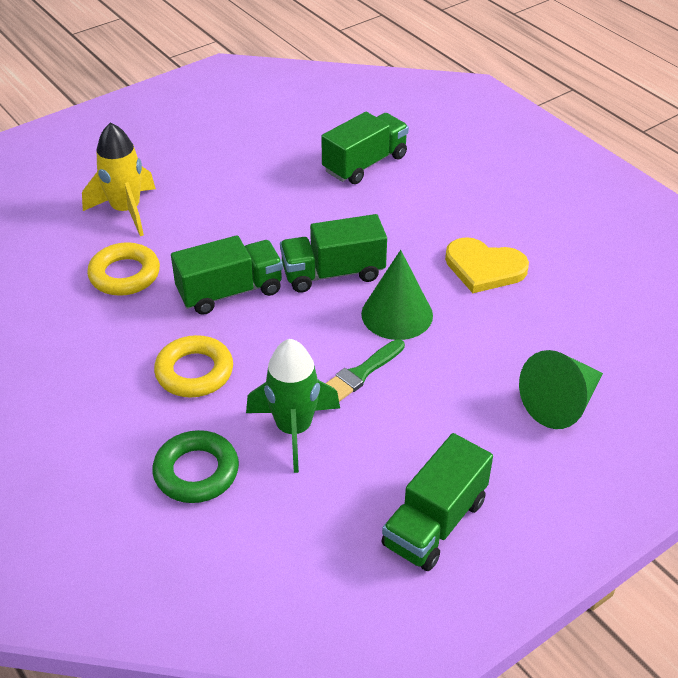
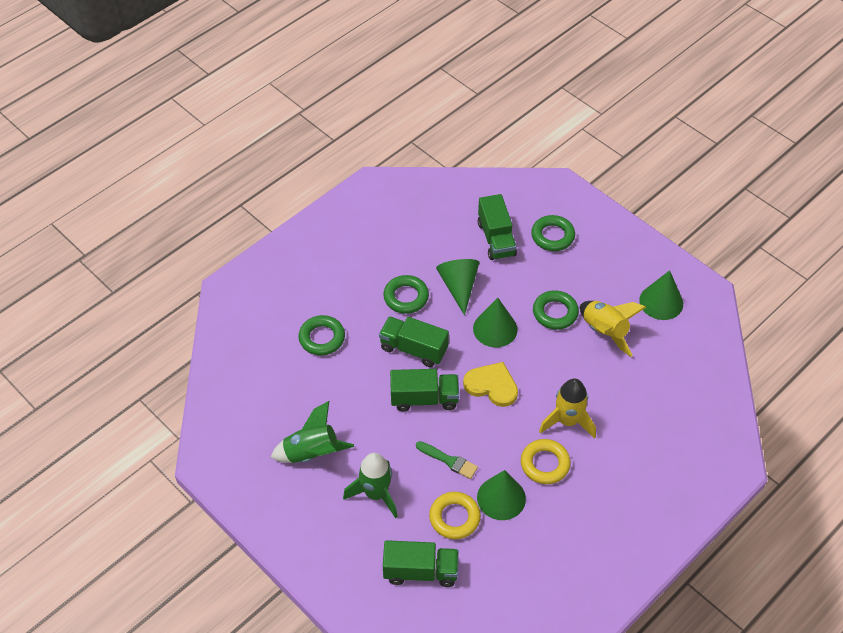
green cone: [361,250,433,340] [519,350,603,429] = 2 -> [436,259,480,315] [473,298,518,347] [477,470,526,520] [639,270,683,320] = 4
green ring: [152,430,239,503] = 1 -> [298,315,345,355] [384,275,429,314] [531,215,575,251] [533,290,579,330] = 4
green rocket: [246,339,340,473] = 1 -> [270,401,354,463] [343,453,398,518] = 2
yellow rocket: [82,122,156,236] = 1 -> [539,379,596,439] [580,301,646,357] = 2

